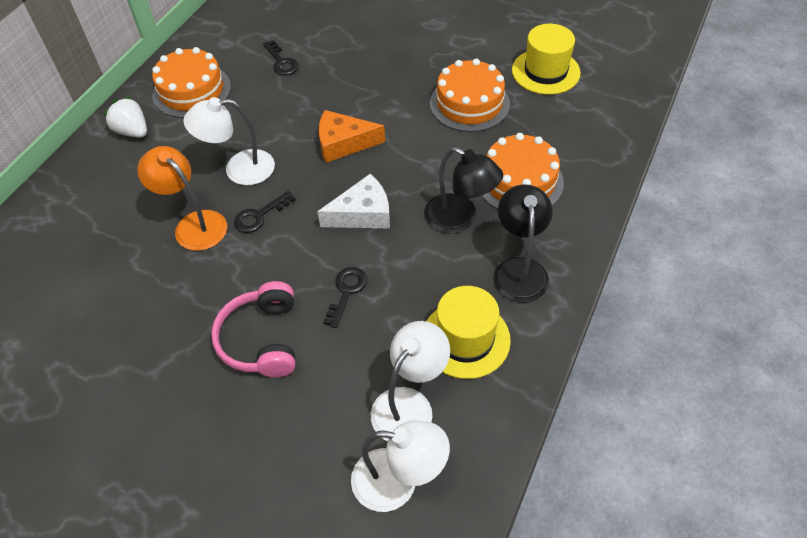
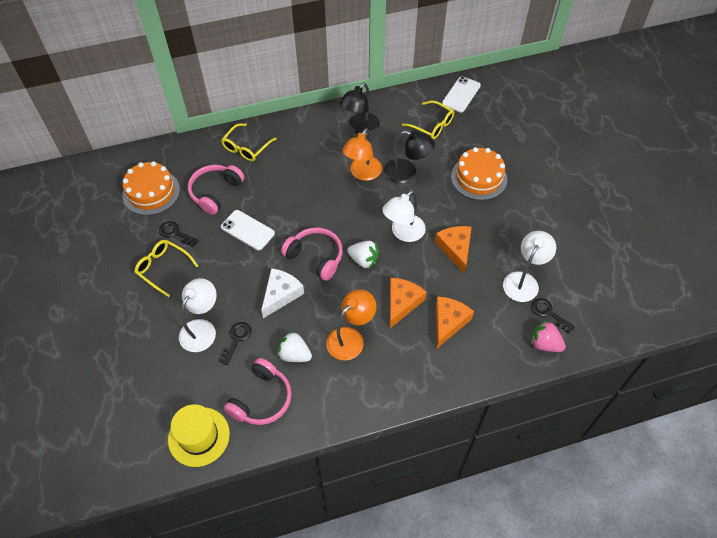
orange cake: [152,47,231,118] [430,59,510,132] [481,133,564,209] = 3 -> [122,161,180,215] [451,147,507,200] = 2
orange cheese: [319,110,385,163] = 1 -> [390,278,426,328] [435,226,472,274] [436,296,474,348] = 3
orange lamp: [137,146,227,251] = 1 -> [326,289,376,361] [342,128,382,181] = 2
pink headphones: [211,281,295,377] = 1 -> [188,165,245,215] [223,358,292,425] [281,227,343,281] = 3
pink strawberry: none = 0 -> [530,320,566,352] = 1
white phone: none = 0 -> [221,210,275,250] [442,76,481,113] = 2
white strawberry: [103,97,147,138] = 1 -> [277,331,312,362] [347,241,379,269] = 2
yellow glasses: none = 0 -> [134,240,198,297] [221,123,277,161] [402,100,454,139] = 3
yellow hat: [427,286,511,379] [512,24,581,95] = 2 -> [168,404,230,467] = 1

